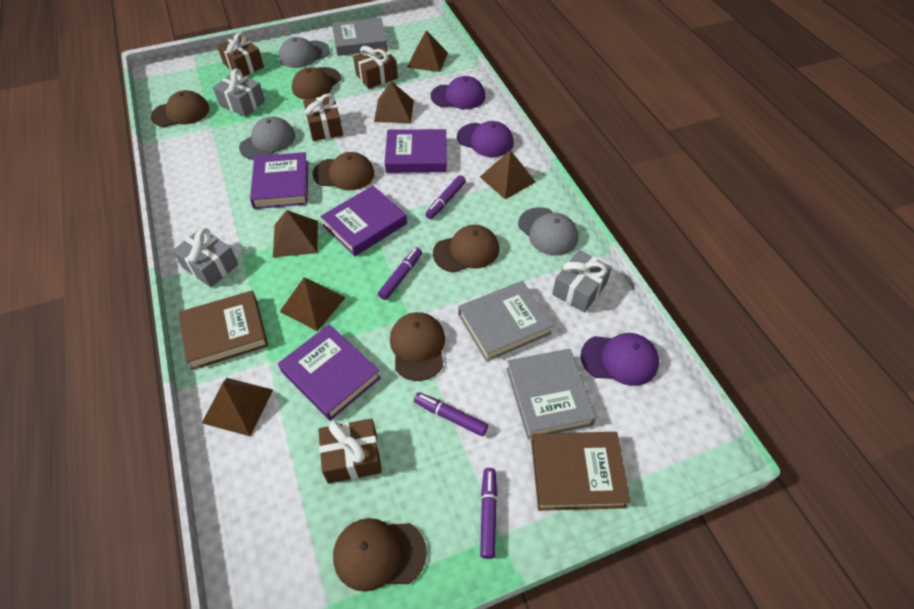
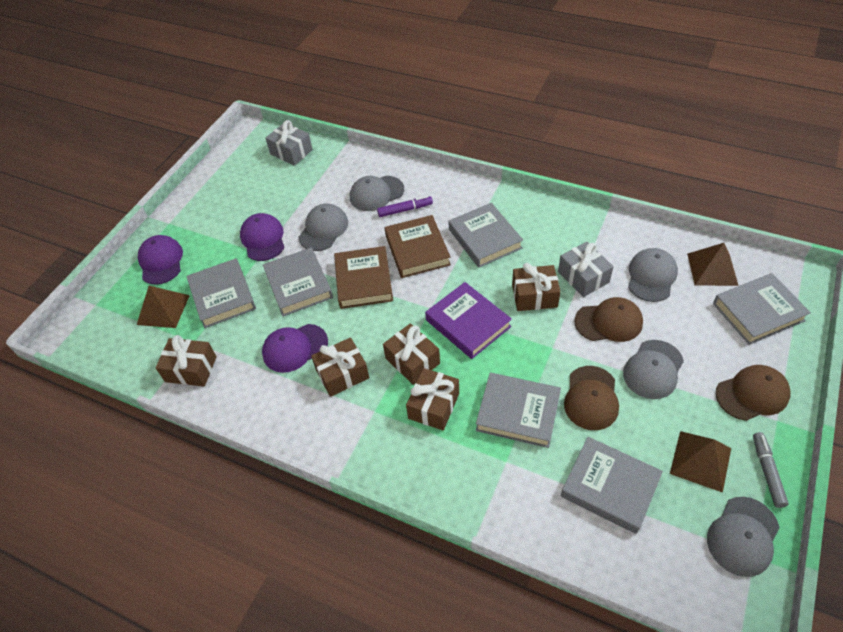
brown cap: [151,90,209,127] [292,67,341,100] [313,152,374,190] [333,518,427,592] [390,312,445,381] [433,225,499,273] = 6 -> [564,366,619,430] [574,297,643,342] [716,365,790,421] = 3
brown gift: [217,32,264,76] [303,94,343,141] [318,418,382,484] [353,46,398,89] = 4 -> [156,335,217,386] [311,337,369,397] [383,323,440,385] [406,368,459,430] [512,263,561,311] = 5
brown pyramid: [202,378,273,436] [273,210,318,257] [280,277,346,331] [374,81,414,123] [407,30,448,72] [480,150,536,200] = 6 -> [137,286,190,328] [670,431,731,493] [687,243,739,286] = 3
grey book: [332,17,388,56] [458,281,554,362] [506,349,596,439] = 3 -> [186,258,256,328] [263,248,333,316] [448,203,523,268] [476,373,561,448] [561,437,663,534] [713,273,811,345] = 6
grey cap: [239,117,295,160] [279,37,330,68] [518,207,578,256] = 3 -> [298,203,348,251] [350,176,404,211] [623,340,684,399] [628,248,678,302] [707,497,780,577] = 5
grey gift: [172,228,239,287] [213,69,265,117] [552,250,612,313] = 3 -> [266,120,313,166] [558,242,614,297] = 2
grey marker: none = 0 -> [753,432,789,508] = 1
purple book: [250,152,308,209] [278,324,381,421] [320,186,407,256] [385,129,447,173] = 4 -> [425,282,512,359] = 1
purple marker: [378,247,422,300] [414,392,488,436] [425,175,466,219] [480,468,497,559] = 4 -> [377,196,433,217] = 1

